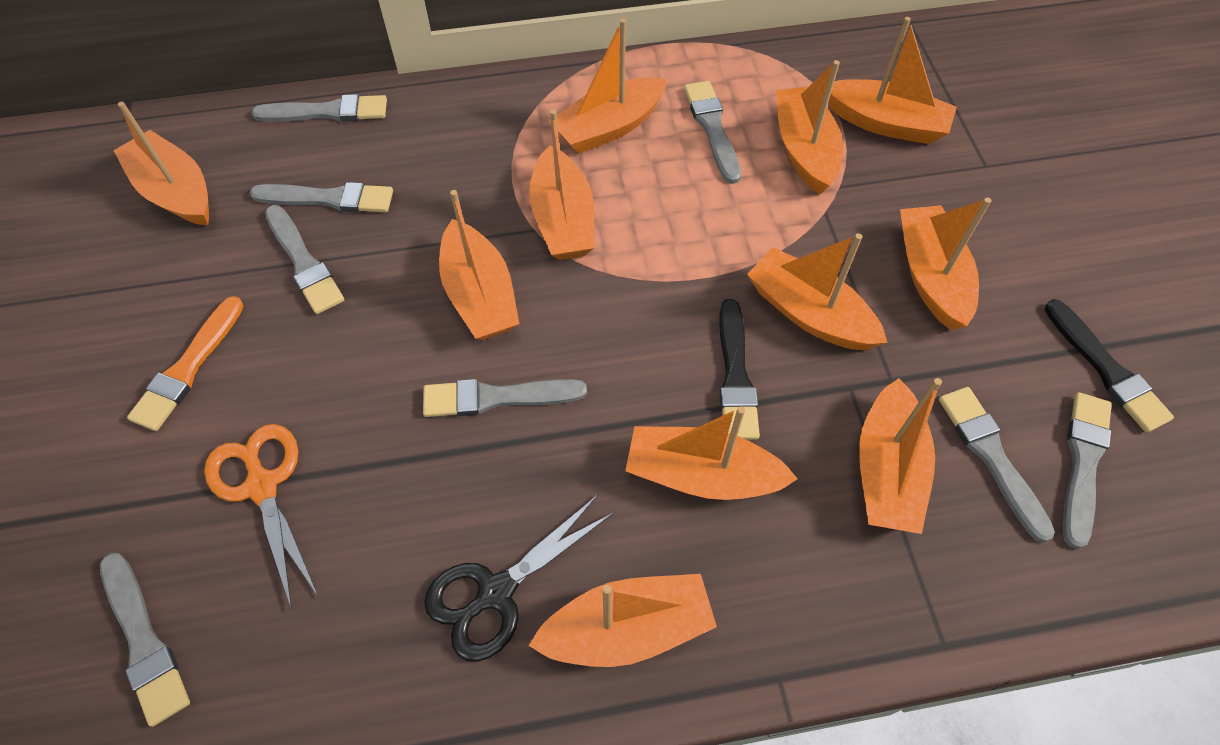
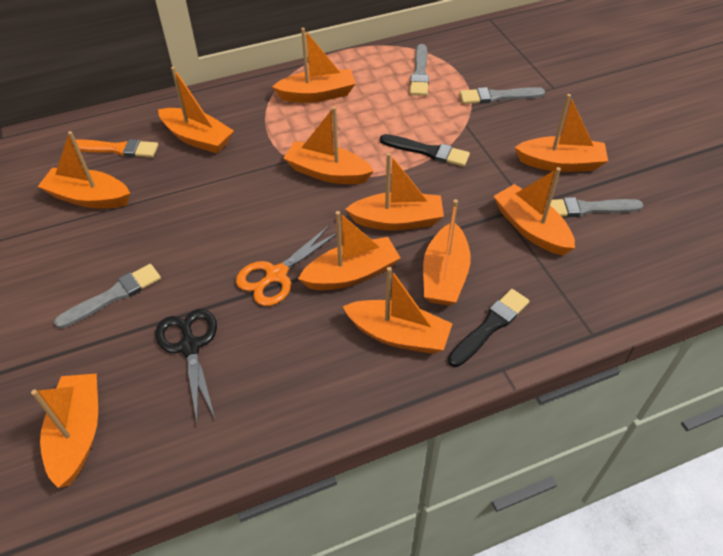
grey brush: [100,553,190,727] [250,182,393,212] [251,94,387,122] [265,205,344,314] [423,379,587,417] [684,81,741,184] [939,387,1055,543] [1063,392,1112,549] = 8 -> [54,264,161,329] [410,44,429,96] [460,87,545,104] [546,197,643,217] = 4

